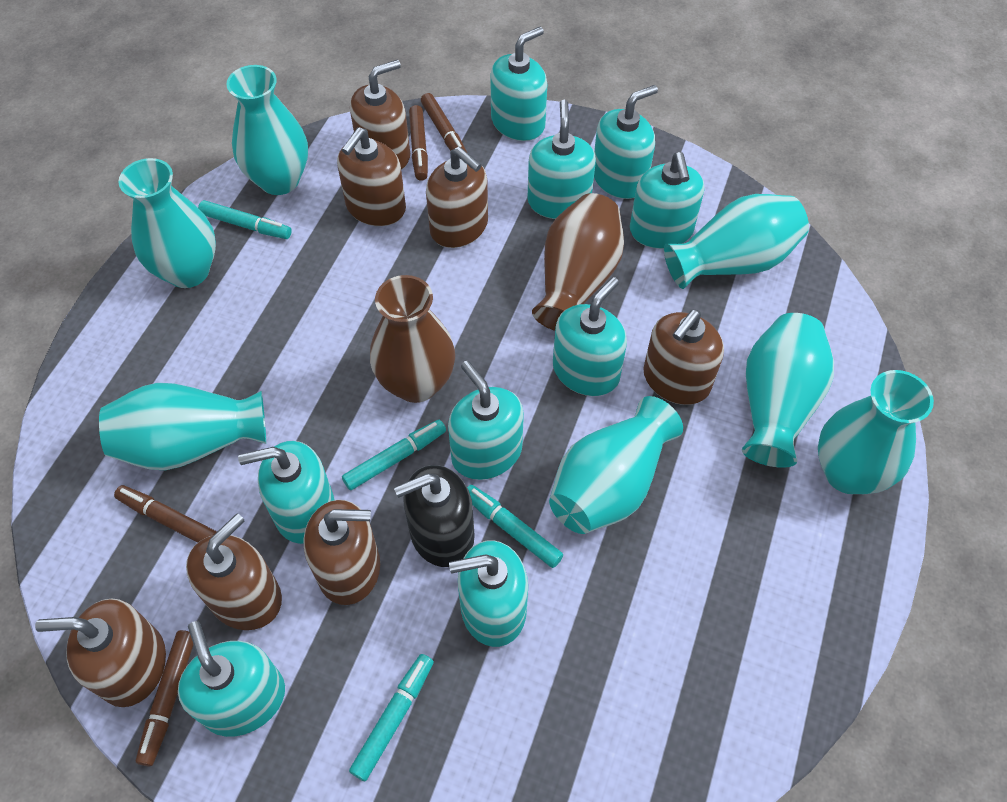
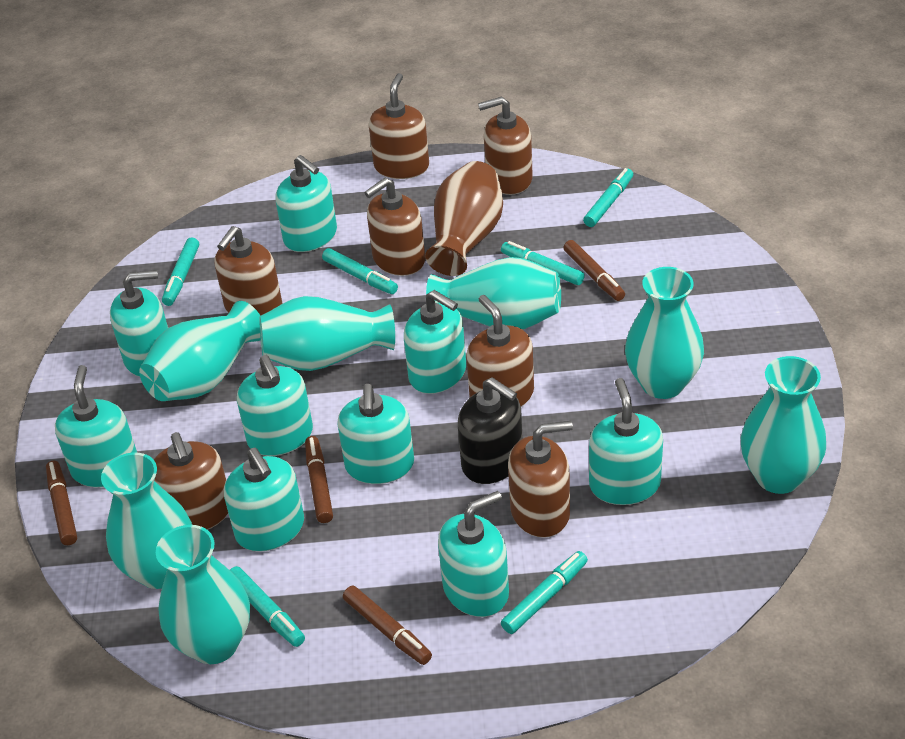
brown vase: [370,275,455,403] [532,193,624,331] = 2 -> [425,161,503,276] = 1
turquoise marker: [198,200,292,239] [342,420,446,490] [349,654,434,781] [467,485,563,568] = 4 -> [162,238,199,306] [230,566,305,647] [322,248,398,294] [501,241,585,285] [501,551,588,634] [583,168,633,227] = 6

